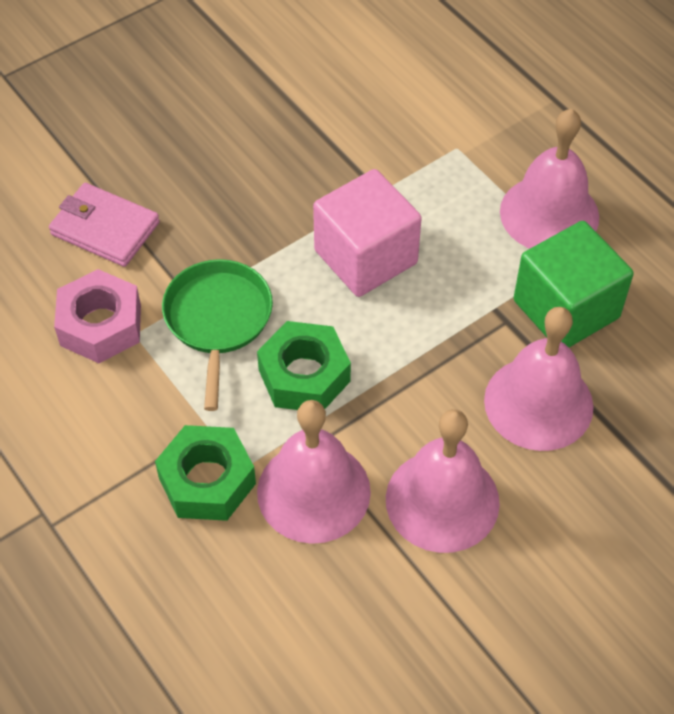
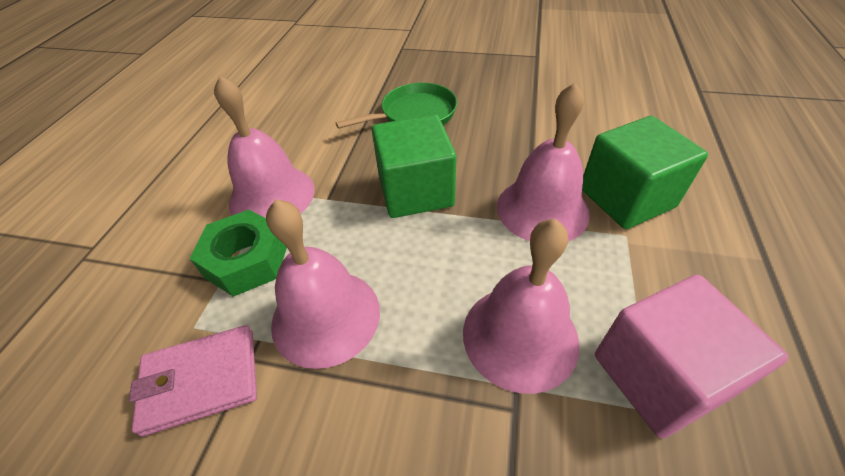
green cube: [514,221,634,347] = 1 -> [372,114,456,218] [582,116,708,229] = 2
green nut: [155,425,256,521] [257,321,351,410] = 2 -> [190,210,287,297] = 1
pink nut: [54,269,141,363] = 1 -> none = 0

